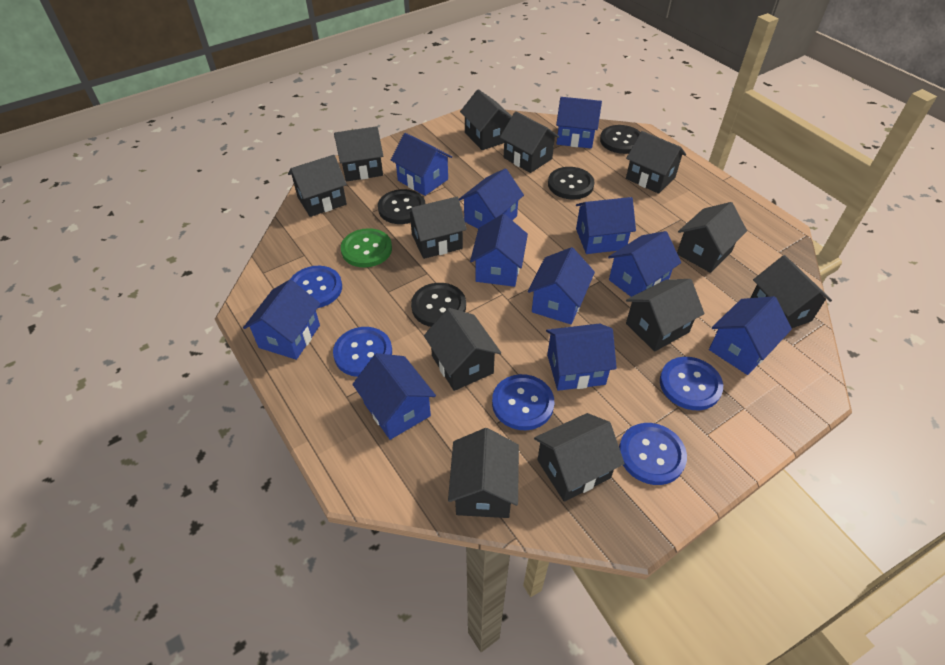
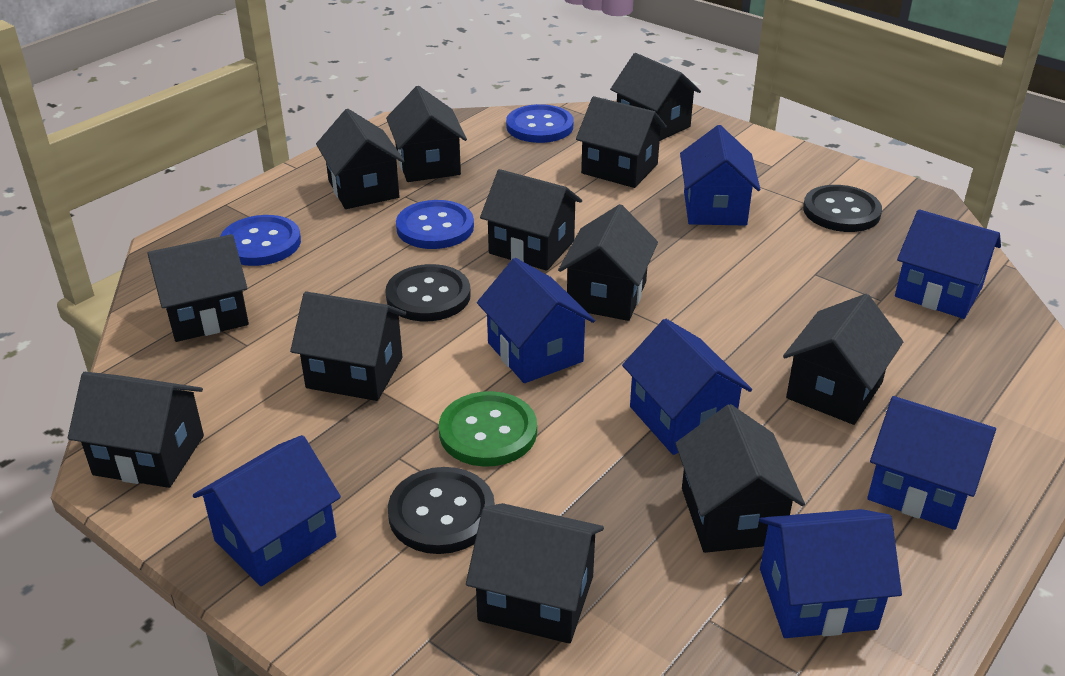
black button: [378,189,425,224] [411,283,466,327] [548,167,595,199] [600,125,640,154] = 4 -> [385,264,471,321] [388,467,495,554] [803,185,882,232] = 3
blue button: [290,266,342,308] [333,327,392,377] [492,374,554,430] [619,423,687,485] [660,357,723,410] = 5 -> [220,215,301,266] [396,200,474,249] [506,104,573,143] = 3
blue house: [243,279,320,360] [352,353,436,440] [391,133,452,196] [459,168,524,229] [470,214,528,287] [528,247,595,324] [546,324,617,391] [556,97,602,149] [576,197,636,254] [608,231,681,297] [709,296,792,375] = 11 -> [193,435,341,586] [477,258,595,383] [622,319,752,455] [680,125,760,226] [759,509,902,638] [867,396,996,530] [895,209,1001,319] = 7

